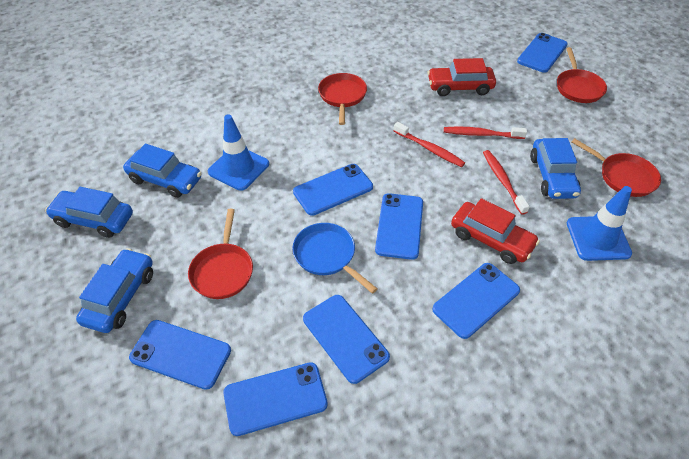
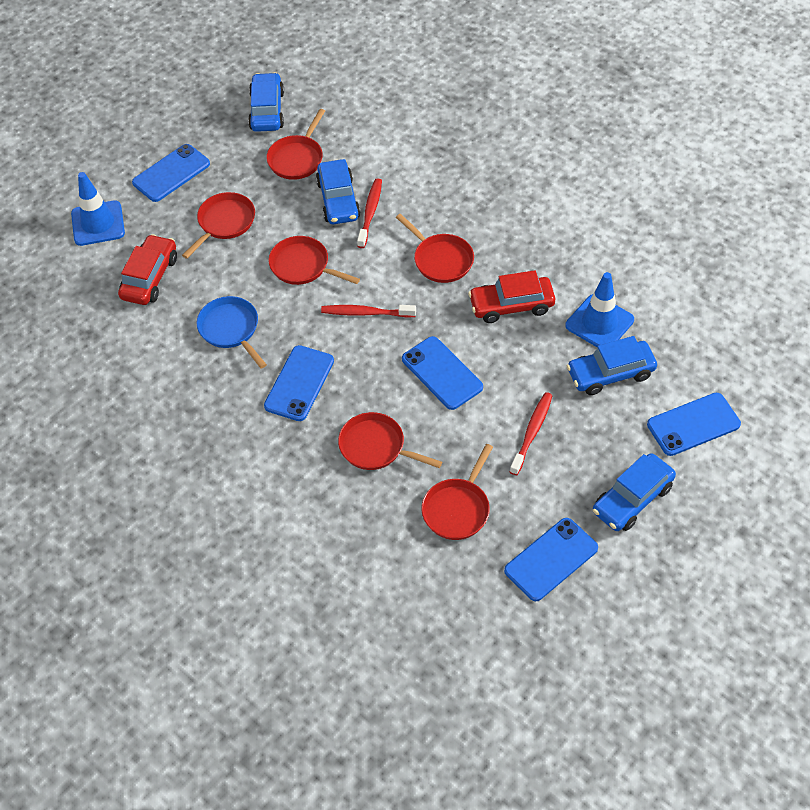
blue phone: [129,320,231,390] [224,362,328,436] [293,164,373,216] [303,295,390,384] [375,193,423,260] [432,263,520,339] [517,33,568,73] = 7 -> [132,144,210,202] [264,345,334,421] [402,336,483,410] [504,518,598,602] [647,393,741,456] = 5
red pan: [188,209,253,299] [318,73,367,125] [557,47,607,103] [572,138,661,197] = 4 -> [182,192,255,259] [266,109,325,180] [268,236,360,285] [338,412,442,470] [396,214,474,283] [421,444,493,540] = 6

